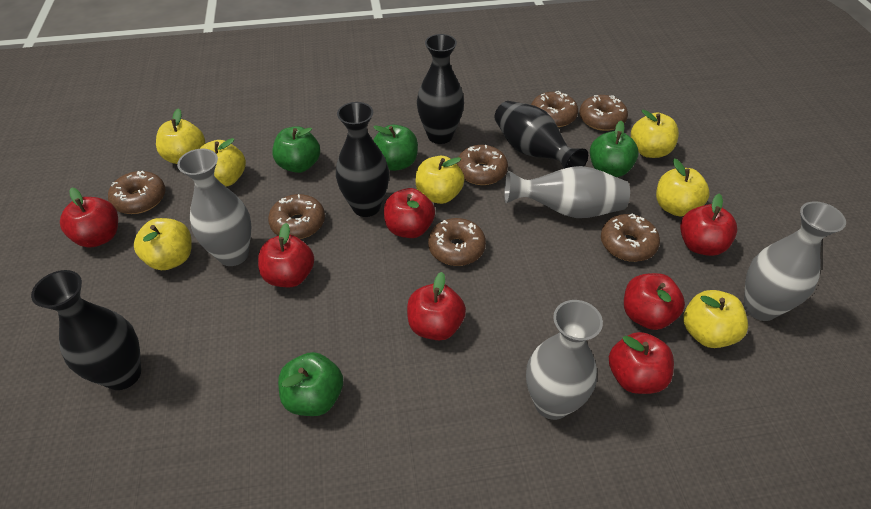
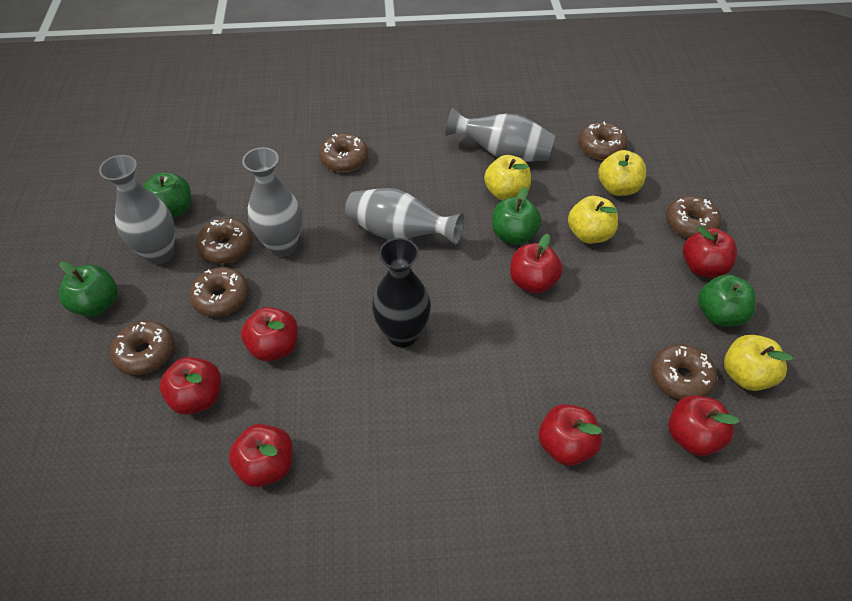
black vase: [31,270,141,390] [336,102,389,217] [417,34,464,144] [495,101,588,169] = 4 -> [372,238,431,348] = 1
yellow apple: [134,218,192,270] [156,108,205,164] [200,138,246,187] [416,156,465,204] [631,110,679,158] [656,159,710,217] [683,290,748,348] = 7 -> [484,155,531,201] [568,196,618,244] [598,150,646,196] [724,335,793,391] = 4

